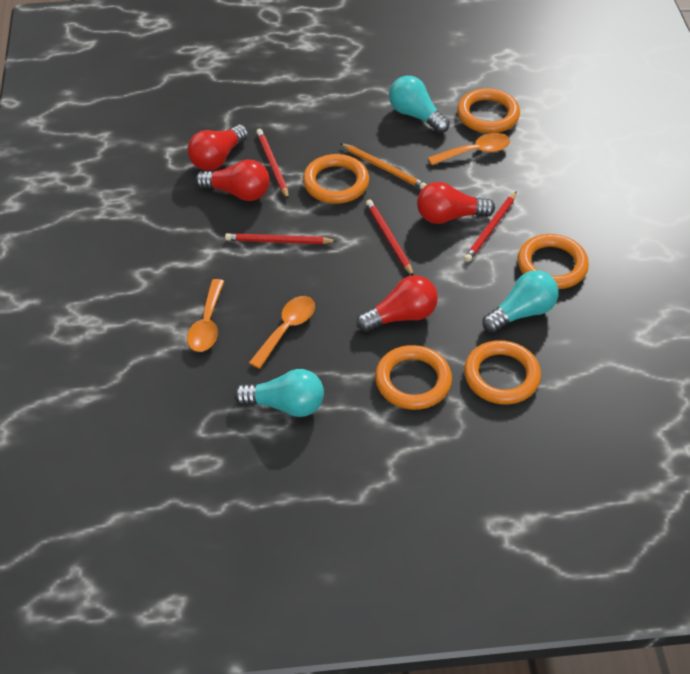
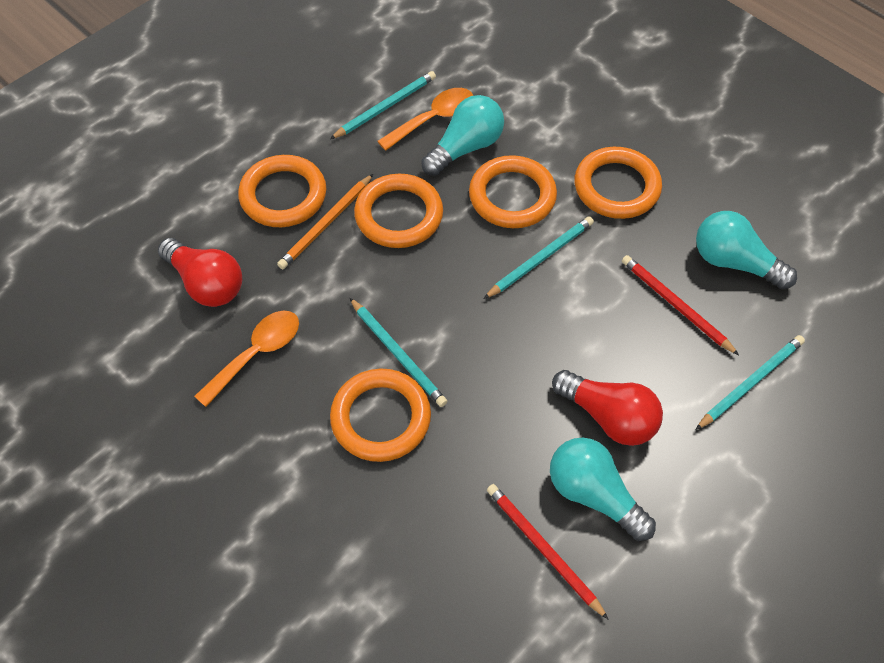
orange spoon: [187,279,224,352] [249,296,315,369] [428,133,510,165] = 3 -> [194,311,299,407] [377,88,473,151] = 2
red light bulb: [187,125,248,171] [195,160,270,201] [356,275,438,332] [417,182,495,224] = 4 -> [158,238,242,307] [552,370,663,446] = 2
red pencil: [225,233,337,244] [256,129,289,199] [366,199,414,276] [464,191,517,262] = 4 -> [487,484,609,620] [622,255,739,355] = 2
turquoise pencil: none = 0 -> [330,71,436,139] [350,298,447,407] [484,216,594,299] [695,335,805,430] = 4

